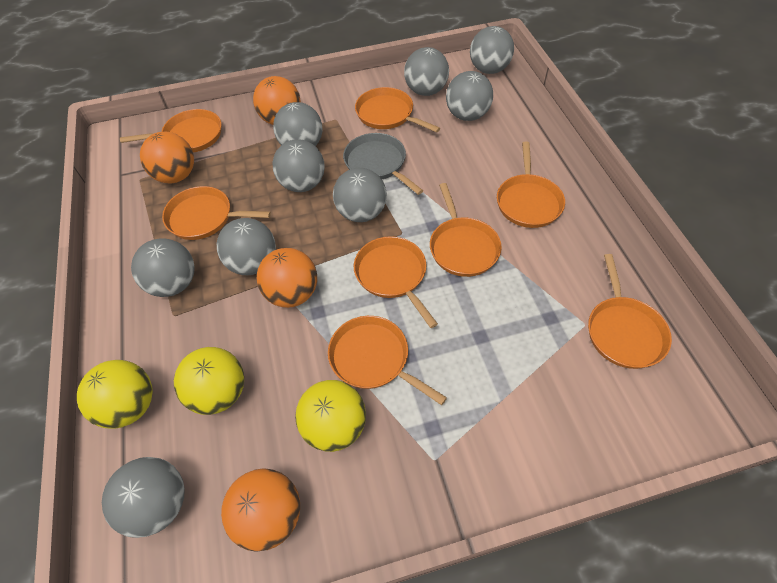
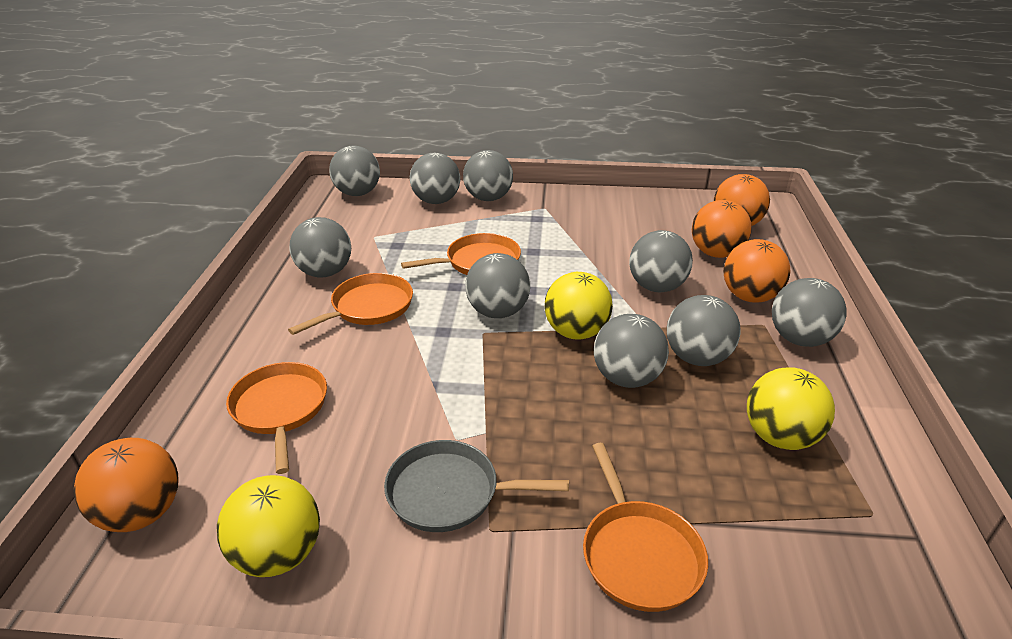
orange pan: [120,109,221,152] [162,186,271,240] [328,316,447,405] [354,236,438,328] [355,87,440,133] [430,183,502,277] [497,141,565,228] [588,254,672,369] = 8 -> [226,362,327,474] [288,273,413,335] [401,233,521,275] [583,443,708,612] = 4

